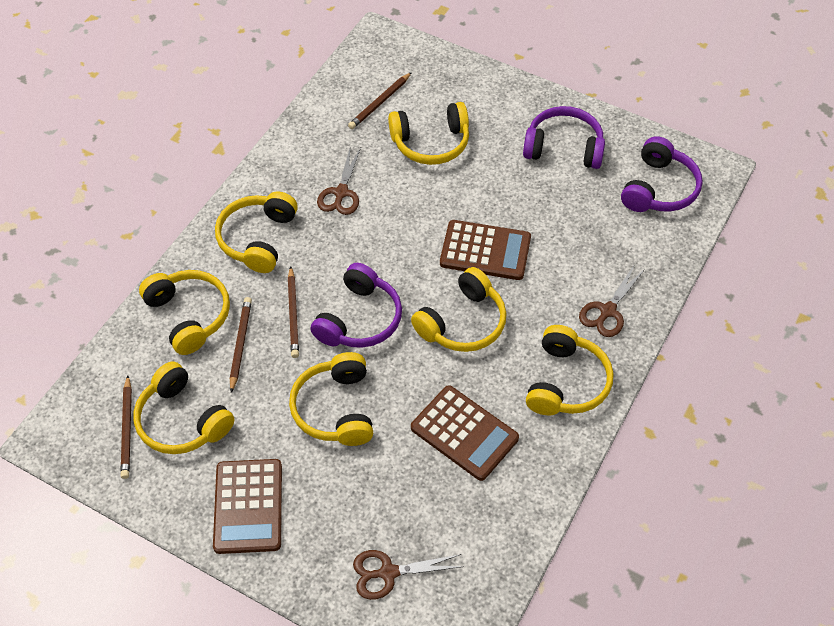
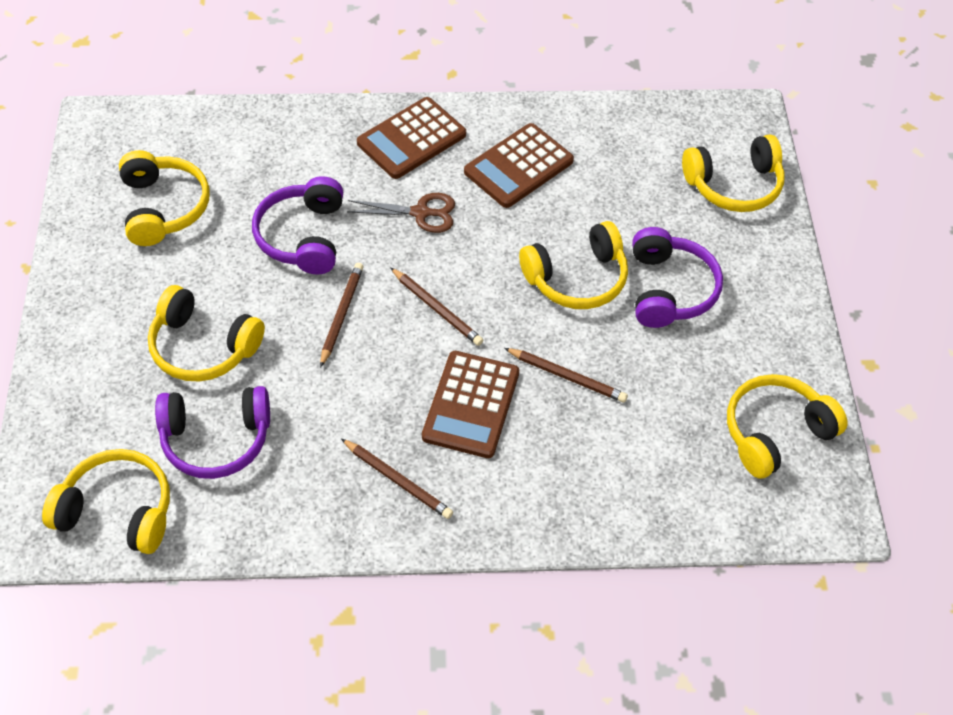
brown scissors: [317,148,361,215] [353,550,464,600] [579,264,645,337] = 3 -> [347,193,455,233] = 1
yellow headphones: [134,361,234,454] [139,270,230,355] [215,191,298,273] [289,352,373,446] [388,102,469,165] [411,267,507,352] [526,325,614,415] = 7 -> [42,449,170,554] [119,150,210,246] [148,285,265,381] [519,221,628,309] [682,135,785,212] [727,374,848,479] = 6

